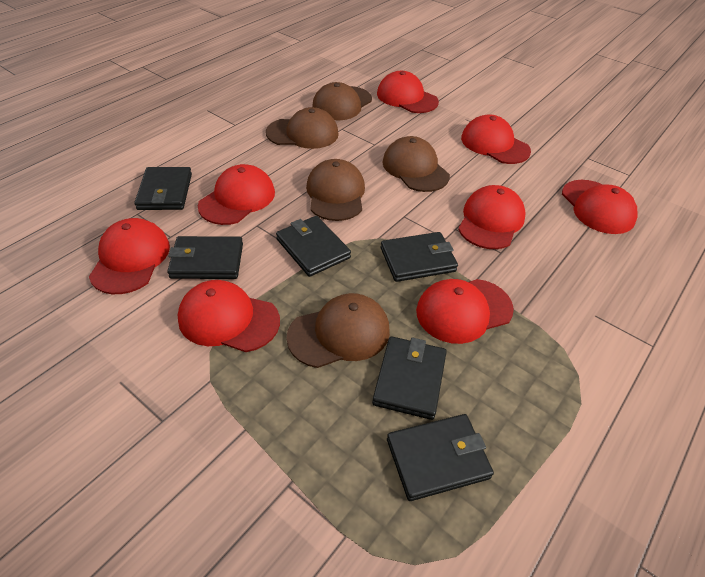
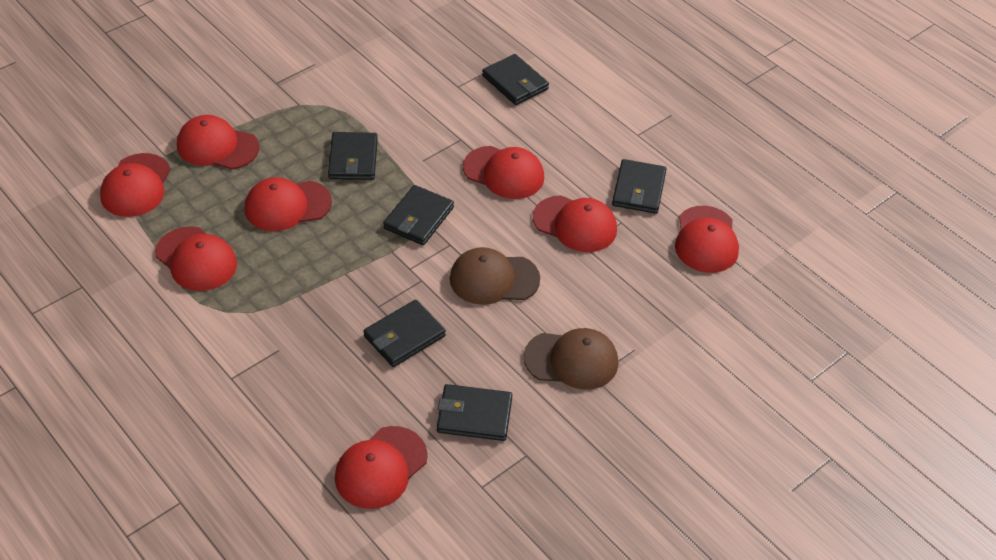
brown cap: [266,107,339,149] [286,293,390,368] [306,159,365,221] [312,82,372,120] [382,136,450,192] = 5 -> [450,247,540,305] [524,328,618,390] = 2

